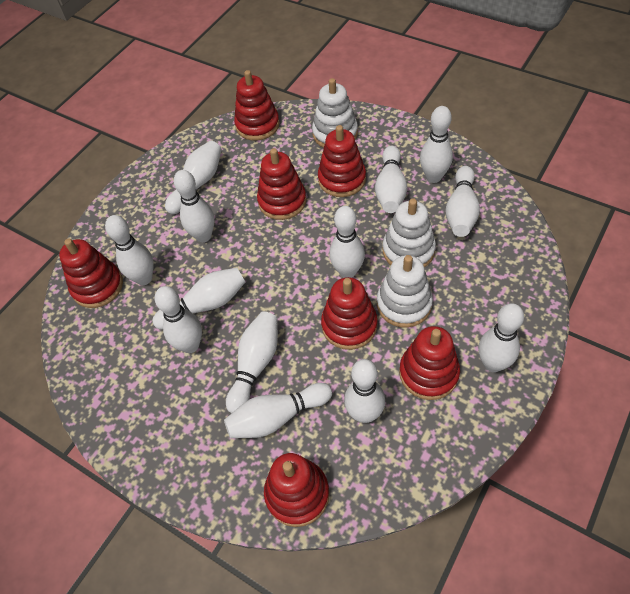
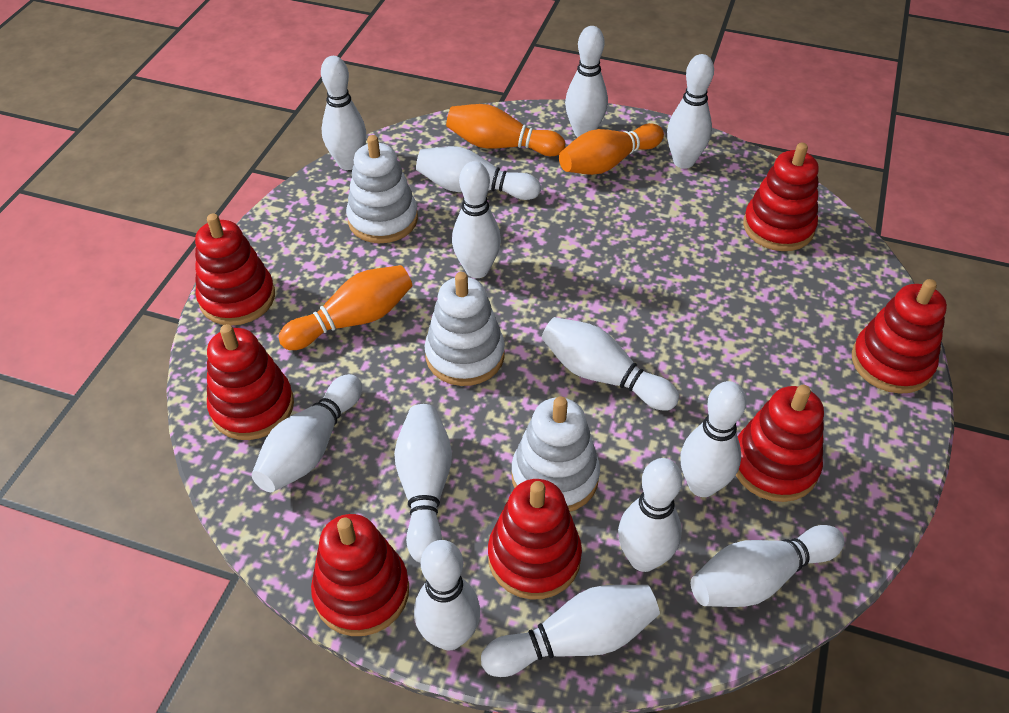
orange bowling pin: none = 0 -> [279,265,413,350] [446,104,565,156] [559,123,664,175] = 3

